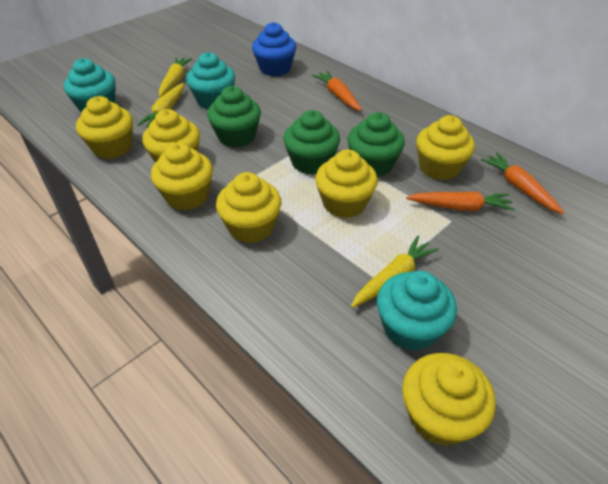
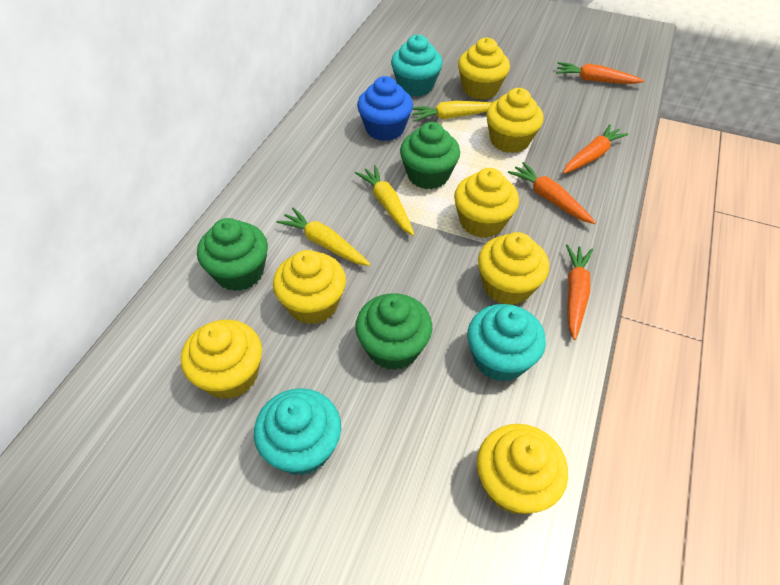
orange carrot: [312,71,362,111] [406,192,515,211] [481,152,565,214] = 3 -> [508,162,596,224] [556,62,644,84] [563,124,629,174] [566,244,593,340] = 4

